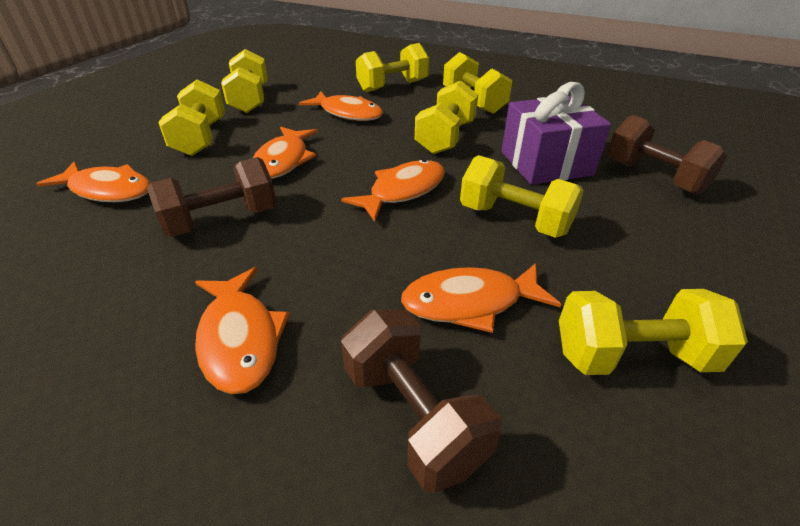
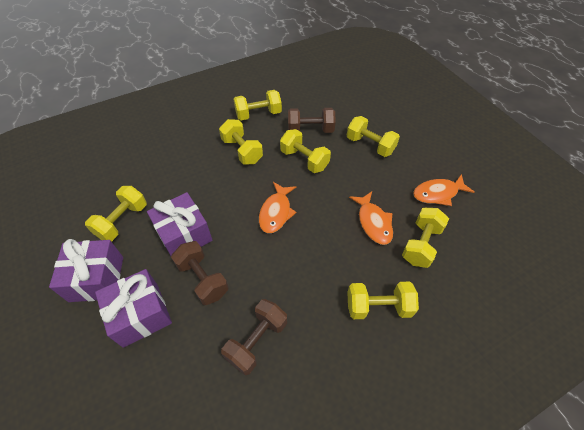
orange fish: [36,162,151,202] [195,267,290,394] [253,127,318,179] [299,92,383,121] [341,159,445,222] [401,263,561,333] = 6 -> [259,182,296,233] [349,192,393,245] [413,174,474,206] = 3
purple gift: [501,82,611,185] = 1 -> [49,239,123,302] [95,269,172,348] [147,192,213,256] = 3

